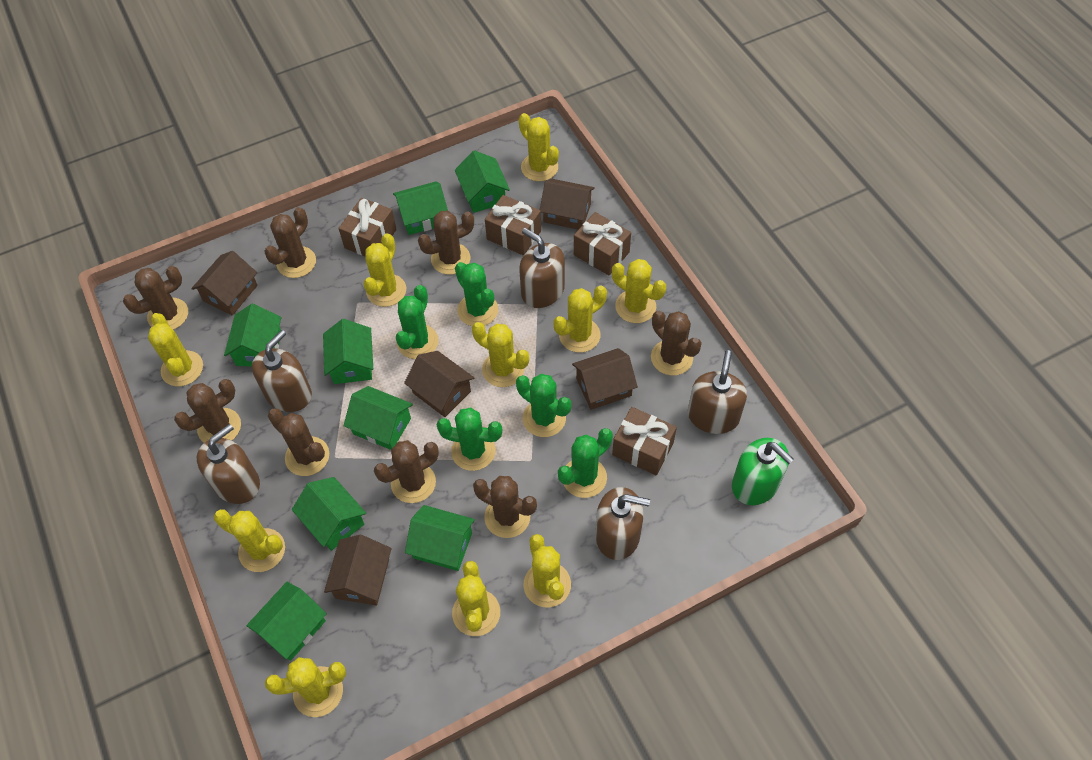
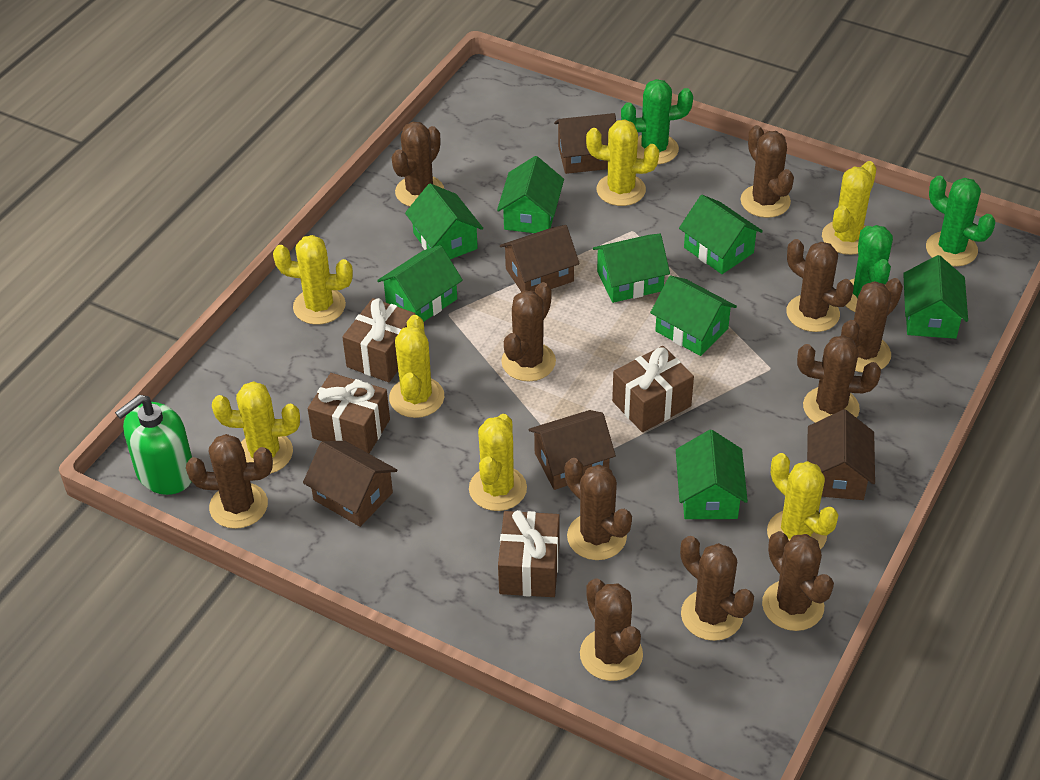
brown cactus: [123,266,188,330] [174,379,241,443] [264,207,316,278] [268,408,329,476] [374,440,439,503] [418,211,474,275] [473,476,537,538] [651,311,702,376] = 8 -> [186,434,273,529] [392,122,444,207] [501,282,556,381] [565,458,632,560] [580,578,643,681] [680,536,754,641] [741,125,794,218] [762,531,834,631] [787,239,853,332] [797,335,881,423] [841,278,903,373] = 11
brown soap dispenser: [197,424,260,504] [252,330,312,412] [519,228,565,308] [596,487,650,560] [688,350,747,434] = 5 -> none = 0
green cactus: [396,285,438,359] [437,407,502,471] [455,262,498,326] [516,374,571,437] [558,428,613,498] = 5 -> [621,79,693,165] [845,225,893,312] [926,175,995,267] = 3
yellow cactus: [148,313,203,386] [214,509,285,572] [265,657,346,717] [363,233,406,307] [452,561,500,636] [472,322,529,387] [519,113,559,181] [523,534,571,607] [554,285,607,352] [612,259,666,323] = 10 -> [212,381,300,474] [273,235,353,325] [389,315,444,418] [469,414,527,511] [586,120,659,206] [767,453,838,549] [822,161,877,255] = 7

